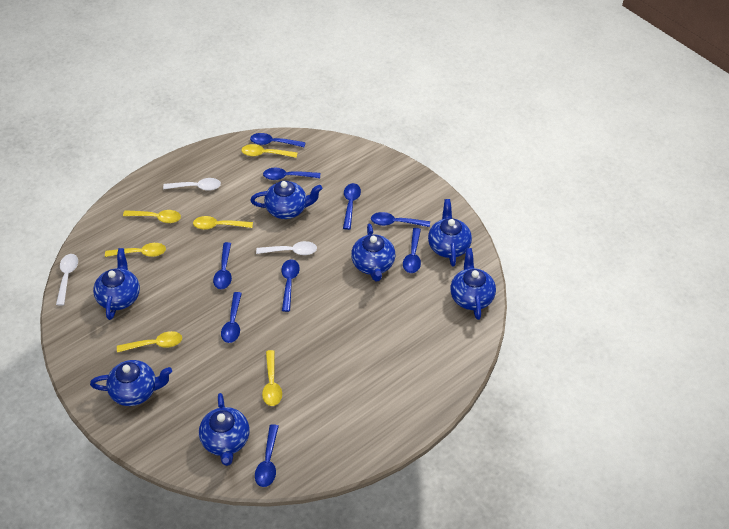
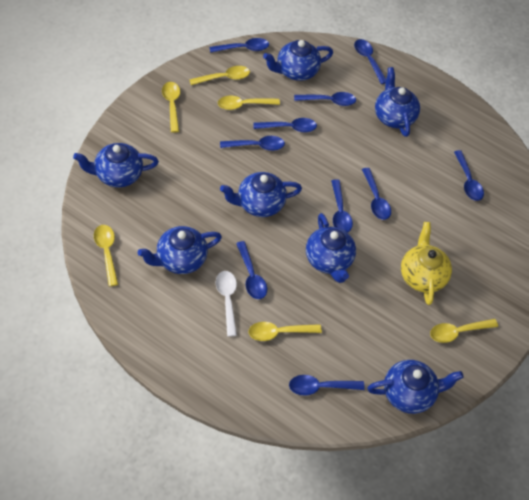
blue spoon: [213,242,232,289] [221,292,242,343] [250,133,306,147] [255,424,279,487] [263,168,320,180] [281,259,300,312] [343,183,361,230] [371,212,430,227] [403,228,421,273] = 9 -> [210,38,269,53] [220,136,285,151] [236,241,267,299] [253,118,317,132] [289,375,365,396] [294,92,356,106] [331,179,353,233] [354,39,386,84] [362,168,391,220] [454,150,484,201] = 10
white spoon: [56,254,78,306] [163,178,221,191] [256,241,317,255] = 3 -> [216,271,237,337] = 1
yellow teapot: none = 0 -> [401,222,452,305] = 1

